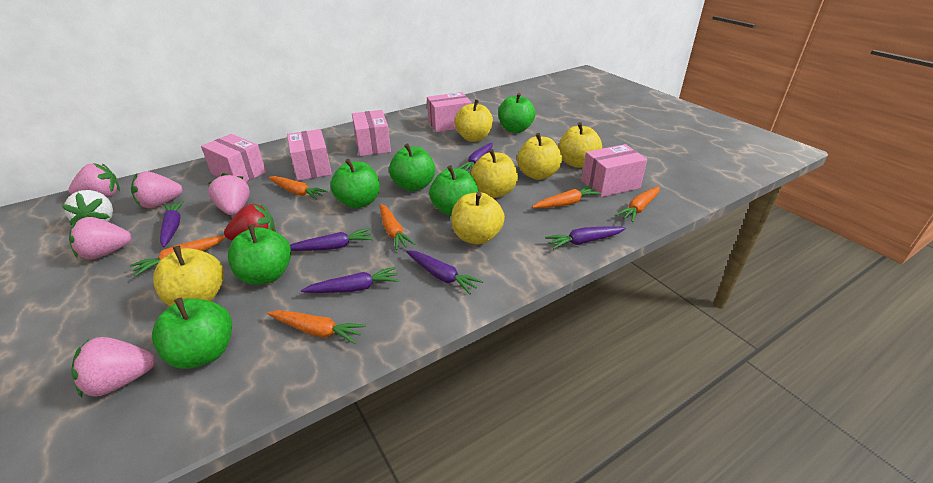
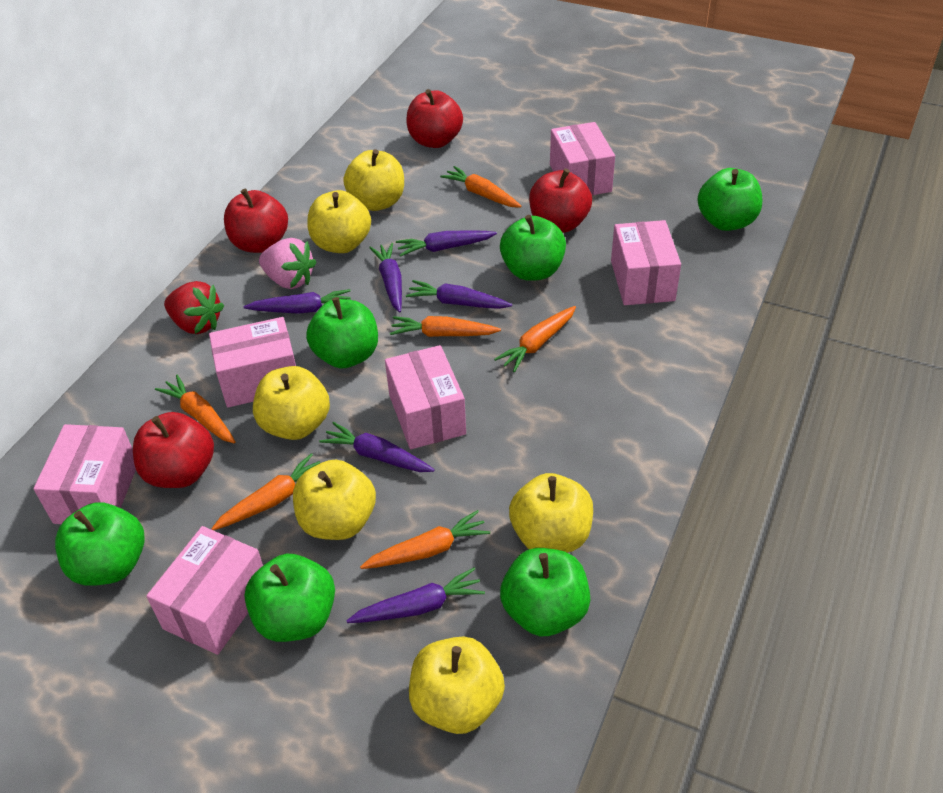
pink box: [201,134,266,182] [287,129,332,181] [352,110,391,156] [427,92,471,132] [582,144,647,197] = 5 -> [33,424,136,524] [146,526,263,655] [209,317,296,407] [385,345,466,449] [550,122,615,195] [611,220,681,305] = 6
pink strawberry: [68,163,120,197] [69,217,132,260] [71,337,155,398] [131,171,183,208] [208,173,250,215] = 5 -> [259,238,316,289] = 1
red apple: none = 0 -> [133,412,214,488] [224,188,288,253] [407,89,463,148] [529,169,592,233] = 4
white strawberry: [62,190,113,225] = 1 -> none = 0

